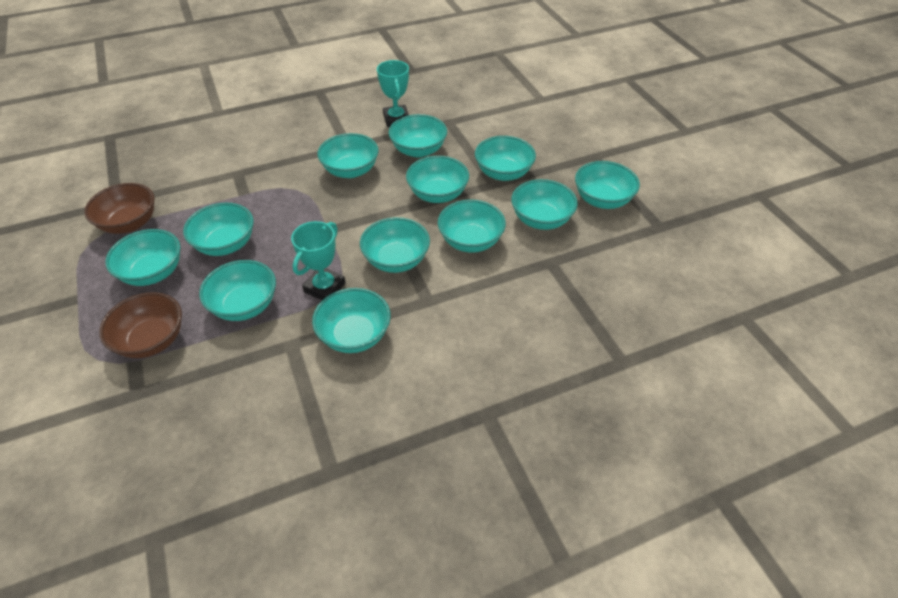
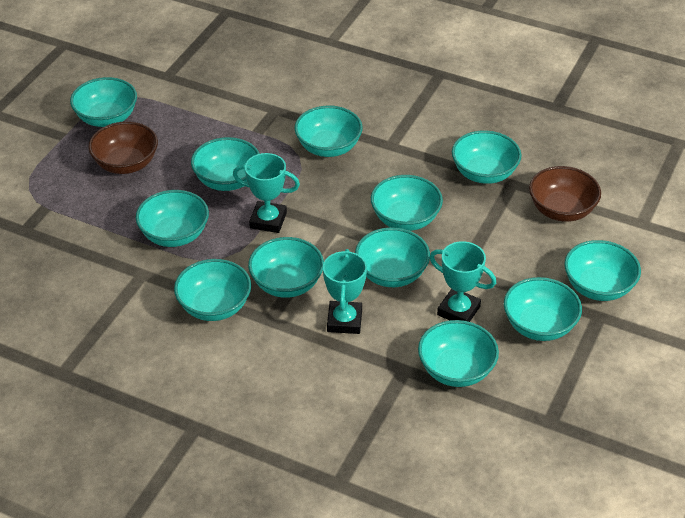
turquoise trophy: [291,221,346,300] [377,60,409,127] = 2 -> [233,153,300,233] [323,249,367,334] [429,241,496,322] = 3

